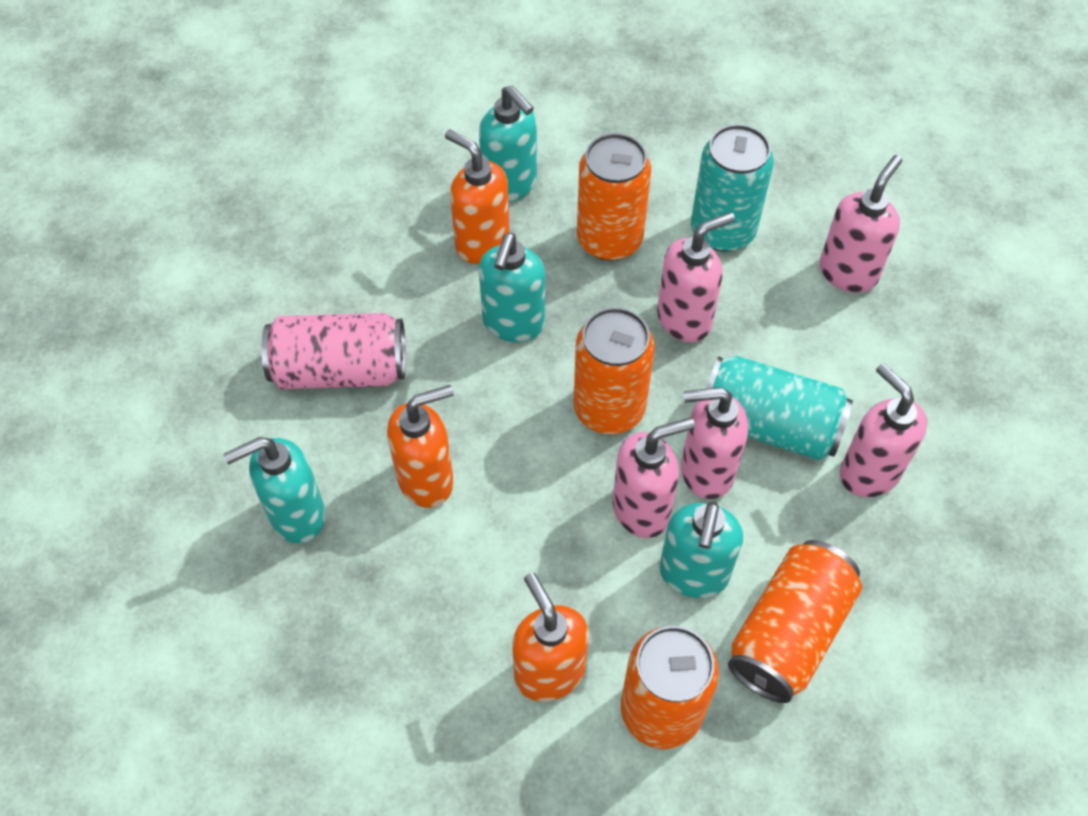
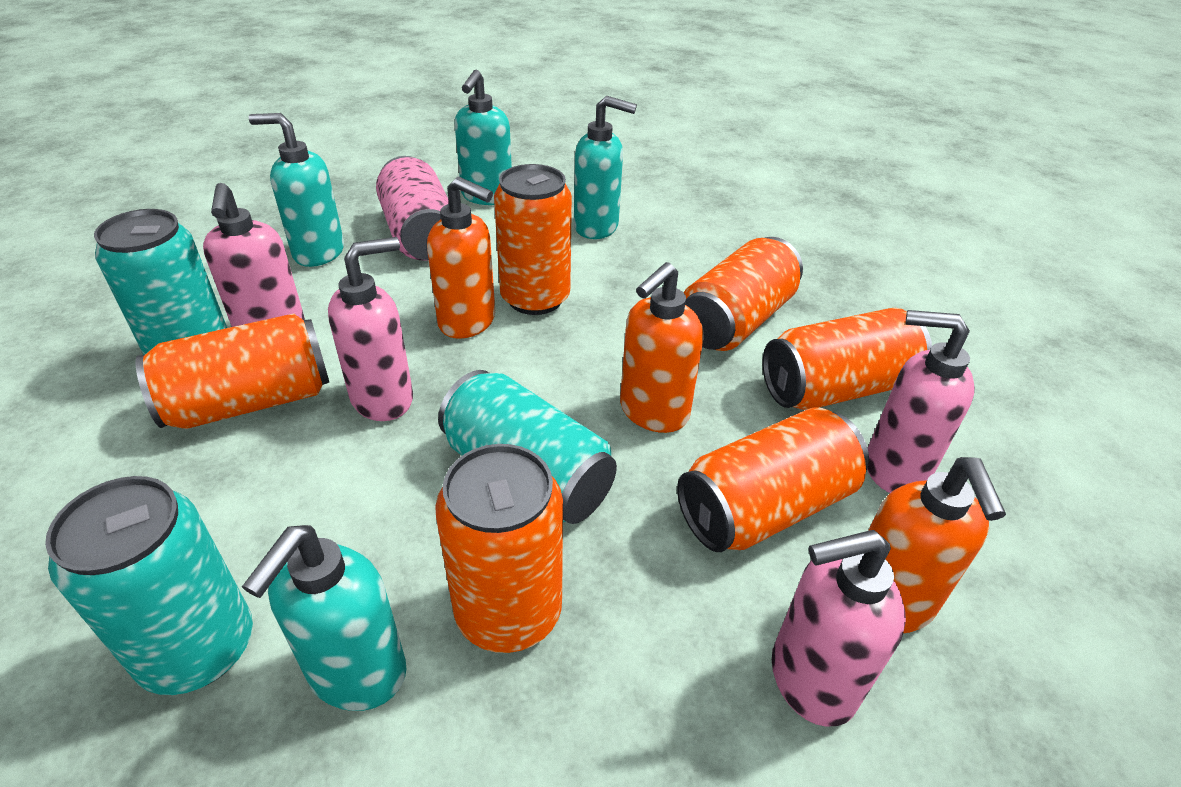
orange can: [573,307,655,434] [577,133,651,261] [621,626,719,749] [728,540,862,703] = 4 -> [135,313,329,429] [435,444,563,653] [494,164,572,315] [677,407,869,552] [683,237,803,351] [762,308,932,410] = 6
pink soap dispenser: [613,418,695,538] [657,212,735,342] [681,387,748,499] [820,155,902,293] [840,363,927,498] = 5 -> [203,183,305,327] [328,237,413,421] [772,530,906,727] [867,310,975,493] = 4
turquoise can: [691,124,774,252] [707,356,853,460] = 2 -> [45,476,253,695] [94,209,227,355] [438,370,617,524] = 3

